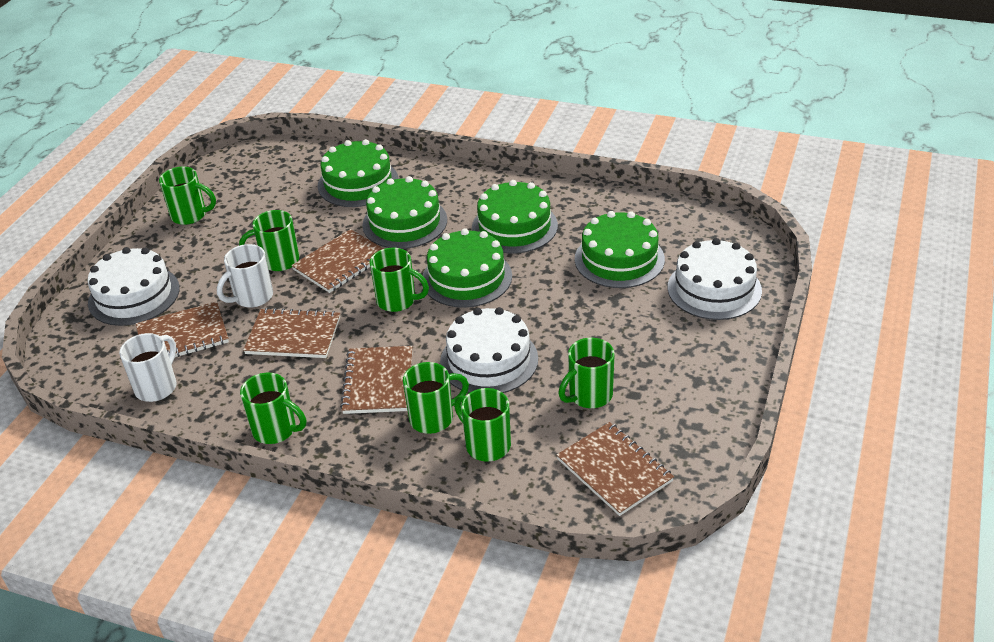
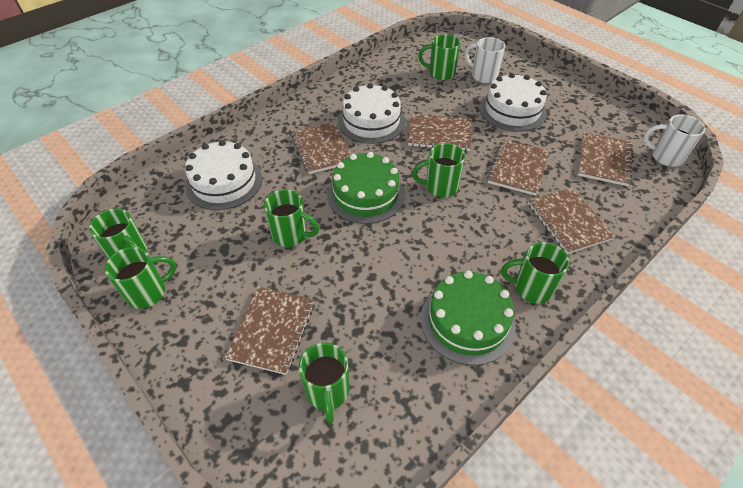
brown notebook: [136,301,229,357] [243,308,340,358] [291,229,383,293] [340,346,413,414] [556,422,674,516] = 5 -> [225,287,315,375] [291,122,351,174] [408,114,472,151] [487,139,549,196] [528,188,615,254] [578,132,633,186] = 6
green cake: [318,139,399,207] [362,176,447,249] [423,228,512,308] [472,180,558,253] [575,211,665,288] = 5 -> [327,152,405,224] [421,271,516,365] = 2

